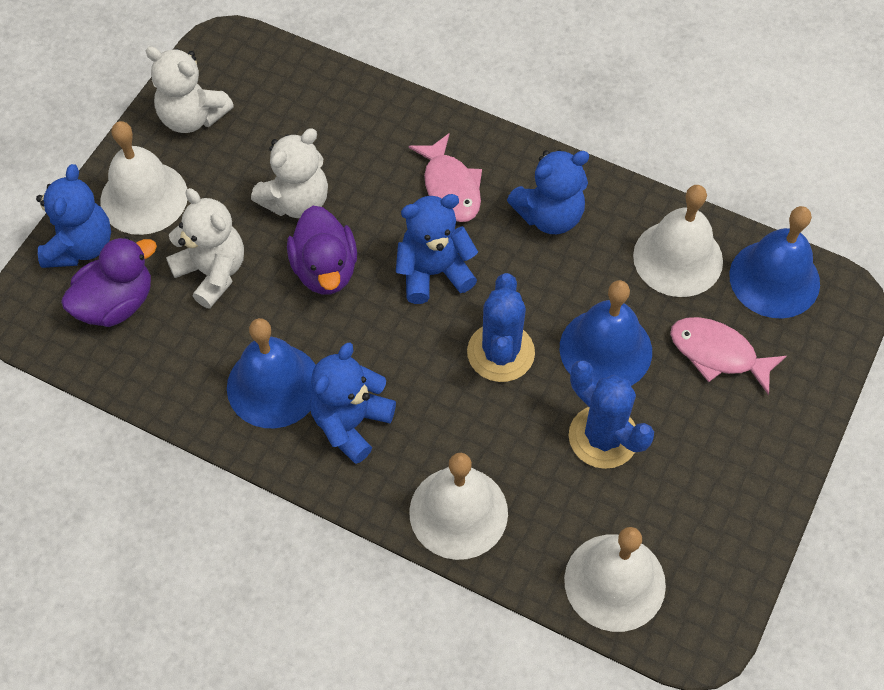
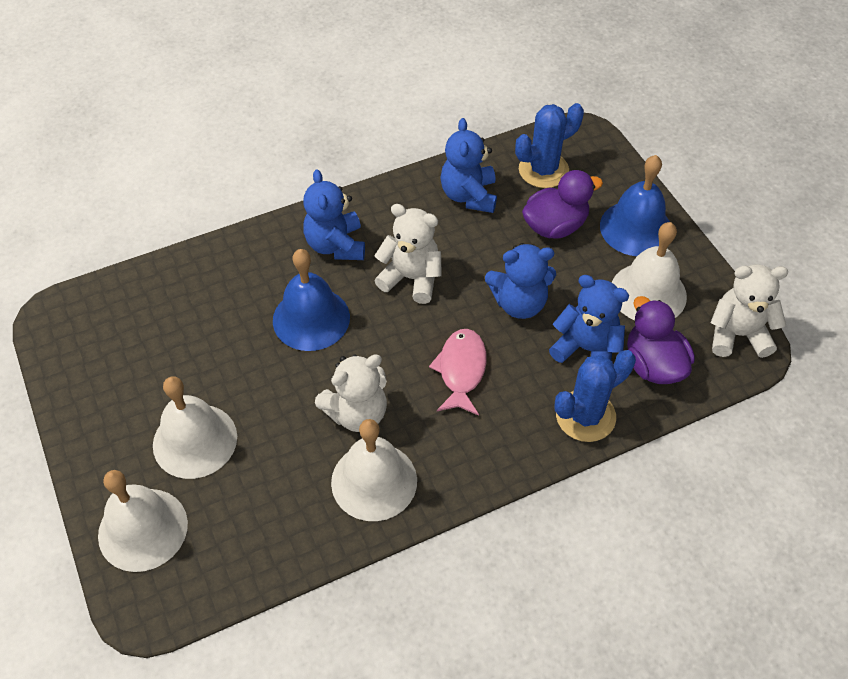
blue bell: [227,318,316,428] [560,280,652,386] [729,206,820,318] = 3 -> [273,249,350,351] [600,155,670,256] = 2
pink fish: [409,133,482,222] [670,317,786,395] = 2 -> [429,329,487,416] = 1

